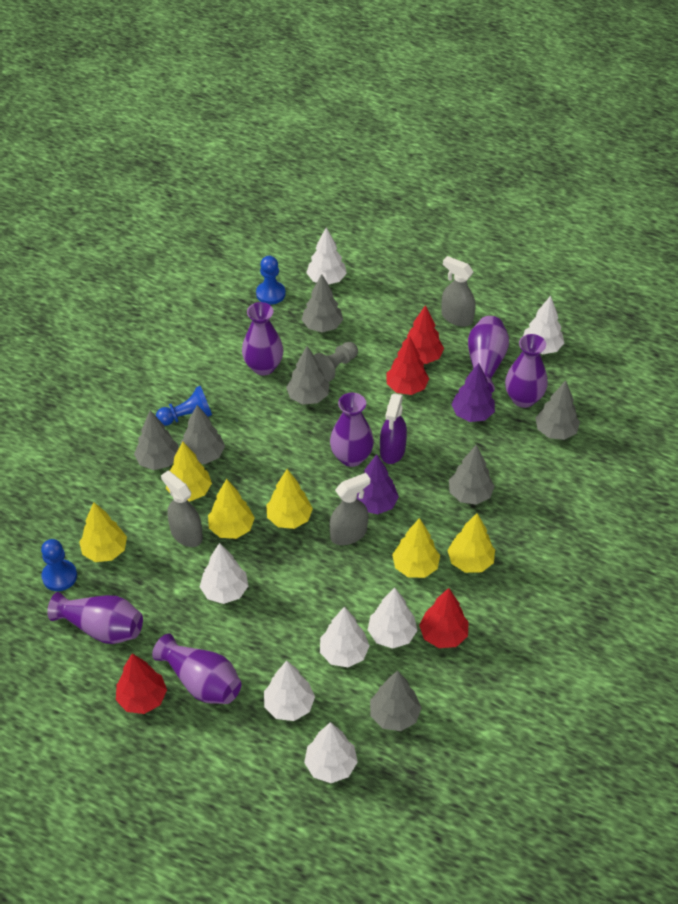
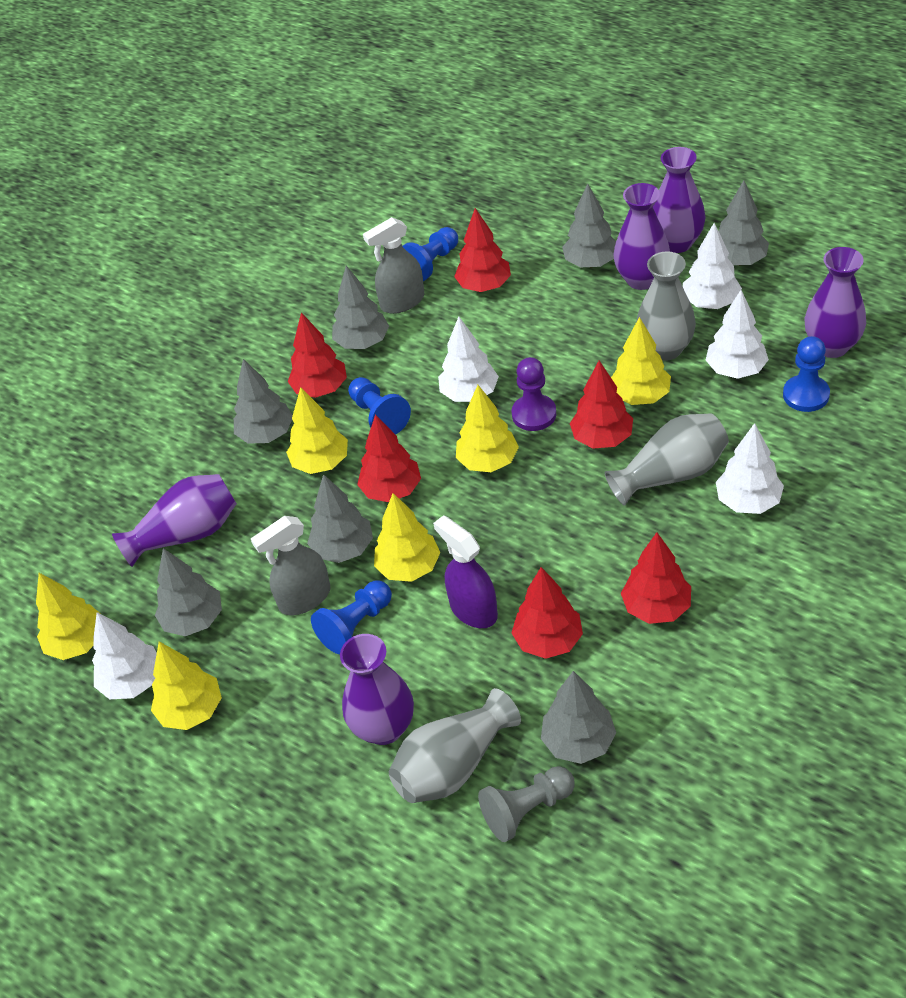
blue pawn: [41,539,77,591] [156,386,212,426] [256,256,286,305] = 3 -> [311,580,392,654] [348,377,411,435] [403,227,458,281] [783,336,830,412] = 4
grey spray bottle: [161,471,203,547] [330,473,371,545] [441,256,476,327] = 3 -> [251,516,330,615] [363,217,424,314] = 2
grey vase: none = 0 -> [389,688,521,803] [605,413,729,506] [636,251,696,361] = 3
purple pawn: none = 0 -> [512,357,556,431] = 1
purple tree: [357,454,399,514] [451,363,495,422] = 2 -> none = 0
purple vase: [47,592,143,644] [152,633,241,704] [242,302,283,375] [330,393,374,467] [468,316,509,393] [505,334,548,408] = 6 -> [112,474,237,567] [340,634,414,745] [614,183,670,290] [653,147,706,253] [804,247,866,358] = 5
red tree: [116,653,167,714] [387,336,429,395] [402,305,444,364] [419,588,469,648] = 4 -> [288,312,347,398] [357,414,421,502] [454,208,511,292] [512,567,583,659] [570,360,633,449] [621,532,691,624] = 6
white tree: [200,543,248,604] [264,660,315,721] [304,722,358,783] [306,227,347,285] [320,607,370,667] [368,588,418,649] [523,296,564,354] = 7 -> [92,612,157,699] [438,316,499,402] [683,223,742,309] [706,290,769,379] [716,423,784,514] = 5

